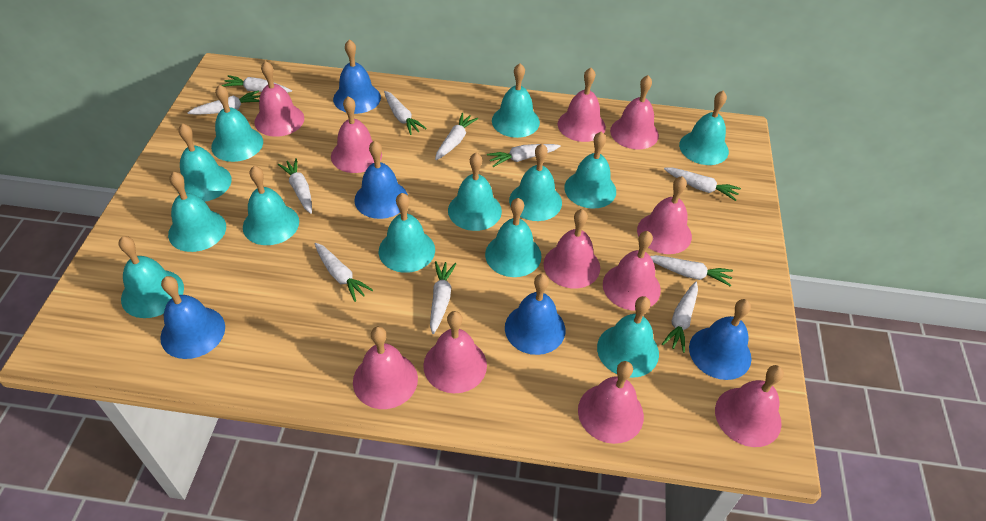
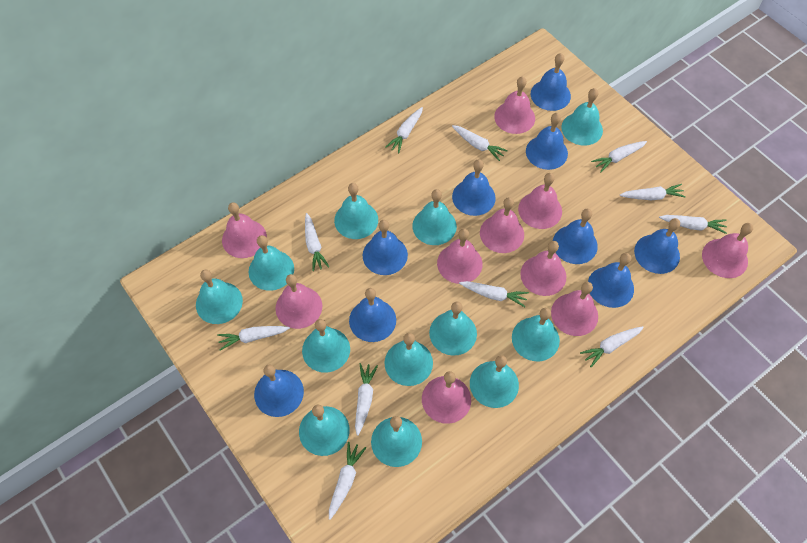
blue bell: [160,276,225,359] [333,39,381,114] [354,140,408,219] [505,274,565,355] [689,299,751,380] = 5 -> [254,364,304,417] [349,288,396,342] [363,220,408,275] [452,159,496,216] [526,113,568,170] [531,53,571,111] [553,209,598,264] [588,253,634,308] [634,218,680,274] = 9
pink bell: [254,61,304,137] [331,96,382,173] [353,326,418,409] [423,311,487,393] [543,209,600,288] [558,68,606,142] [578,361,644,444] [603,231,661,311] [610,75,659,149] [637,176,692,254] [715,365,784,447] = 11 -> [222,202,267,258] [275,274,322,329] [422,371,471,424] [437,228,483,284] [480,197,524,253] [494,77,535,134] [518,173,562,229] [520,241,566,296] [551,282,598,336] [702,223,753,278] = 10
turquoise bell: [119,236,184,318] [168,171,226,252] [178,123,232,202] [211,85,263,162] [243,166,299,245] [379,193,435,273] [448,153,502,231] [485,198,542,277] [492,63,540,138] [509,144,562,221] [564,132,616,209] [597,296,659,378] [679,91,729,165] = 13 -> [196,269,243,324] [249,235,294,291] [299,405,350,456] [302,319,350,373] [334,183,378,239] [371,416,422,467] [384,333,433,386] [412,189,457,245] [429,301,477,356] [470,355,519,408] [512,308,560,361] [561,88,603,146] = 12

